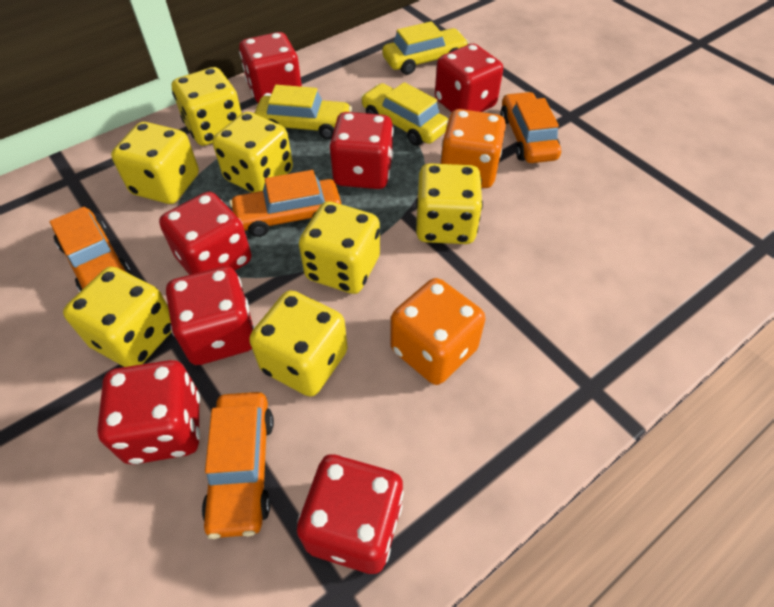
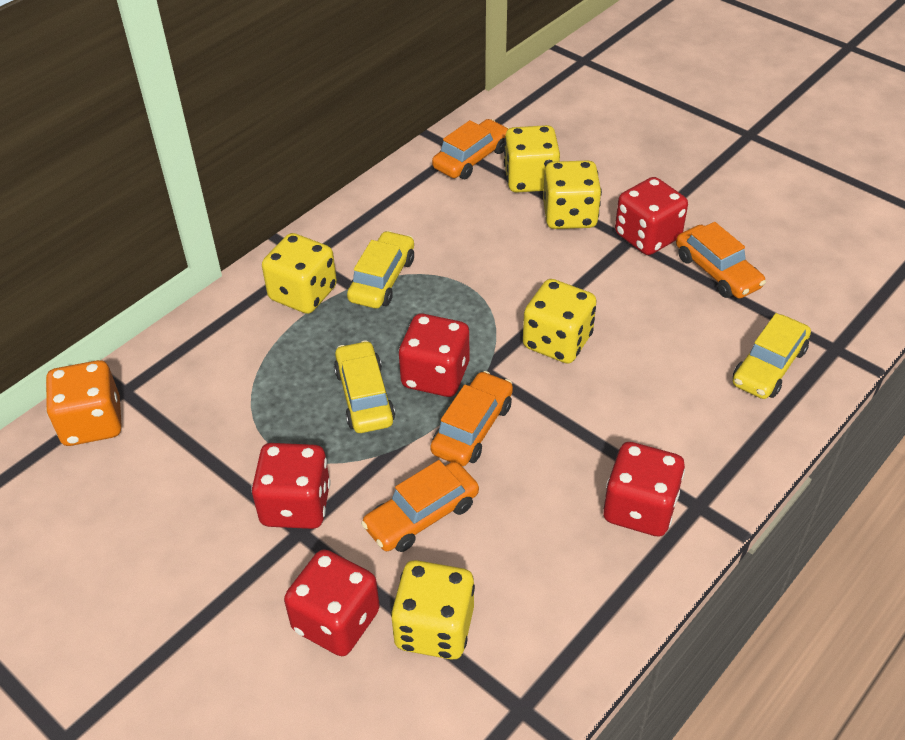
orange dice: [390,278,485,385] [440,109,506,188] = 2 -> [46,360,122,446] = 1
red dice: [97,360,200,464] [159,192,252,275] [166,266,255,365] [239,32,302,103] [297,454,404,574] [329,112,394,189] [435,44,503,112] = 7 -> [251,443,331,529] [284,549,380,656] [399,314,469,397] [603,442,685,536] [615,177,688,255] = 5
yellow dice: [63,267,171,367] [111,122,199,204] [171,67,242,146] [213,112,293,193] [249,290,348,397] [299,201,380,294] [416,163,483,244] = 7 -> [262,233,337,314] [391,560,475,660] [504,125,560,193] [523,279,597,363] [543,160,602,229] = 5

